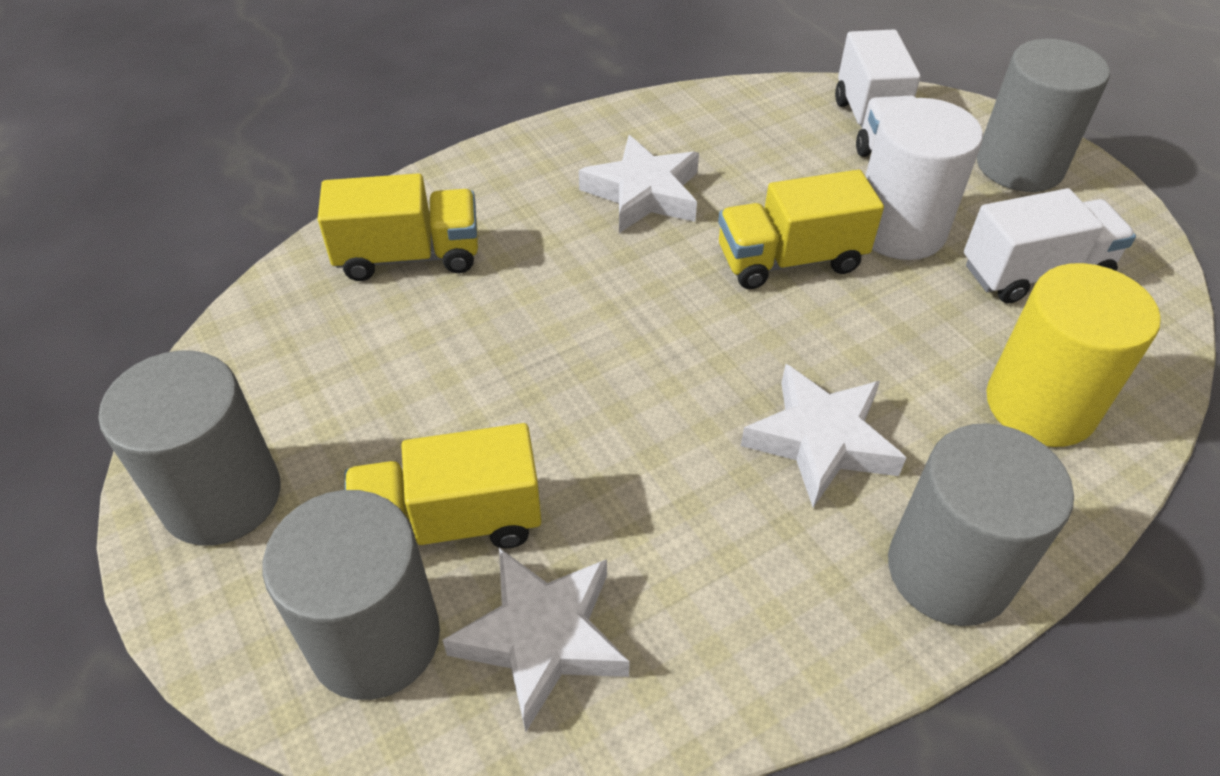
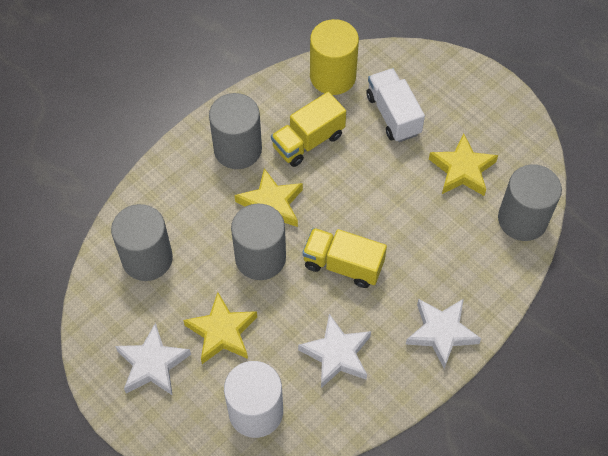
white truck: [835,30,921,157] [964,188,1136,303] = 2 -> [367,68,425,142] = 1
yellow star: none = 0 -> [183,292,257,364] [235,168,303,227] [429,133,498,196] = 3
yellow truck: [318,173,478,281] [345,423,541,548] [718,170,884,289] = 3 -> [271,92,346,167] [302,228,387,288] = 2

